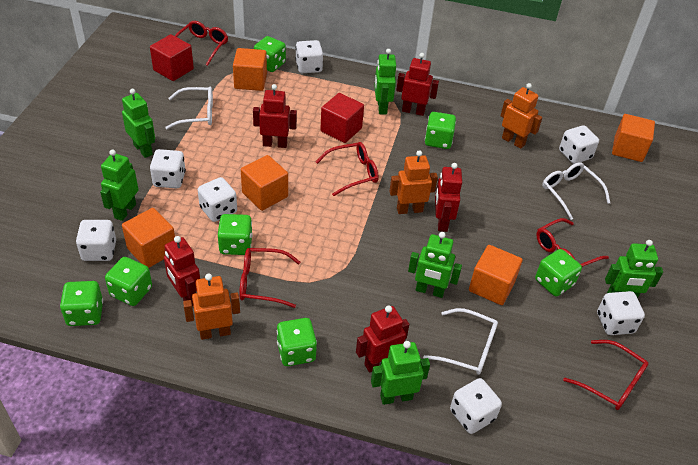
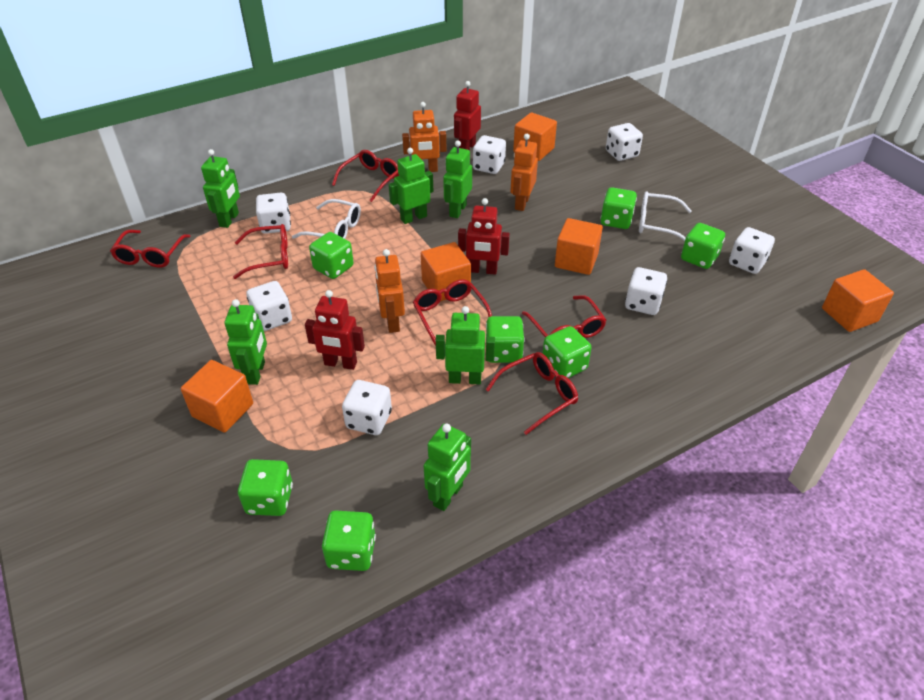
red cube: [150,34,194,81] [320,93,364,143] = 2 -> none = 0
red glasses: [175,21,228,66] [239,248,300,308] [316,142,379,196] [536,218,609,267] [563,340,649,410] = 5 -> [110,230,190,268] [233,224,288,279] [332,150,400,202] [413,279,492,346] [485,352,578,435] [522,295,606,338] = 6
red robot: [164,236,200,306] [253,84,297,148] [356,305,409,373] [396,53,439,116] [435,163,462,232] = 5 -> [305,290,365,370] [454,81,481,151] [458,198,510,275] = 3
white glasses: [165,87,213,129] [423,308,498,375] [542,162,610,220] = 3 -> [292,199,361,239] [639,191,692,241] = 2

